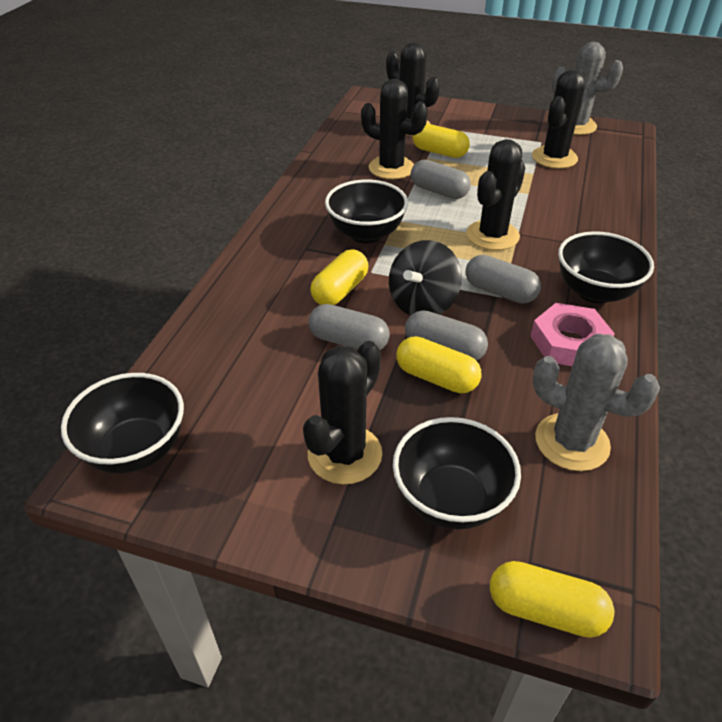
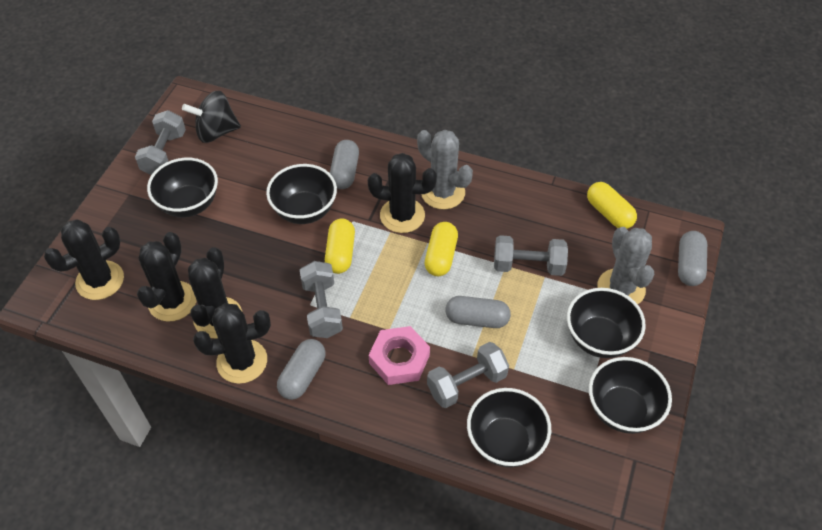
black bowl: [61,373,184,474] [325,180,408,243] [393,417,521,530] [558,231,654,304] = 4 -> [147,158,218,217] [266,164,337,224] [467,388,551,467] [567,288,646,358] [589,357,672,434] = 5
grey dumbbell: none = 0 -> [135,110,186,175] [300,261,343,338] [427,342,509,408] [494,235,568,276] = 4
yellow capsule: [310,249,369,305] [396,336,482,393] [413,124,470,158] [490,561,614,638] = 4 -> [325,219,355,274] [425,222,458,276] [587,182,637,229] = 3

